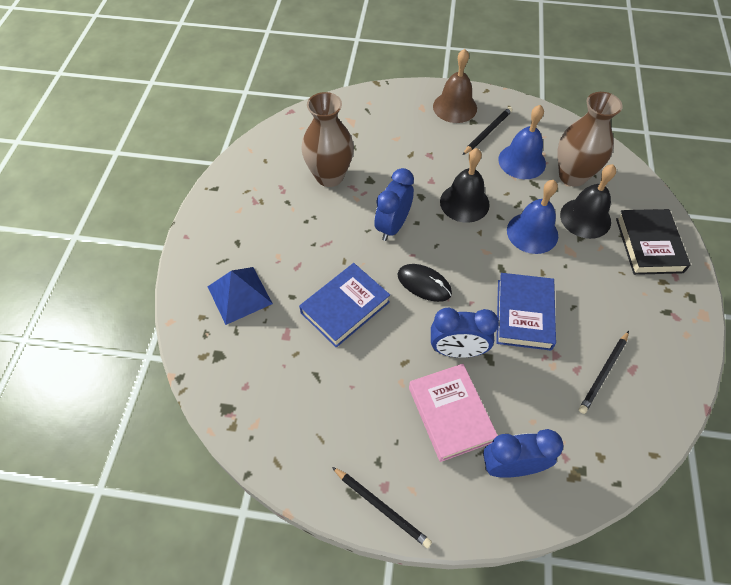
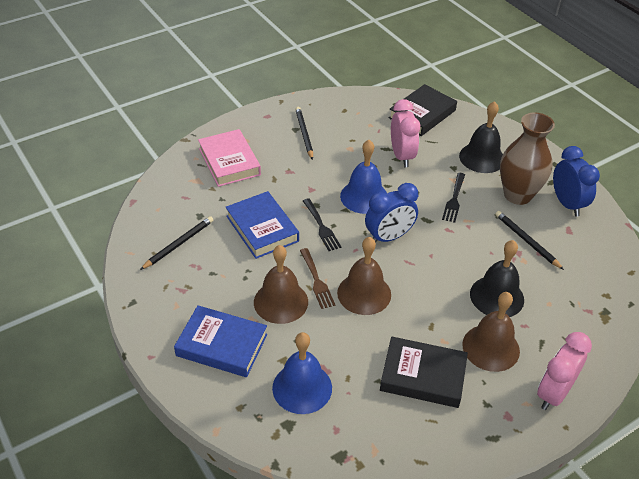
black book: [616,209,691,275] = 1 -> [380,336,468,408] [389,84,457,136] = 2
black fork: none = 0 -> [303,198,341,251] [442,173,465,223] = 2
black mouse: [398,264,452,302] = 1 -> none = 0
blue clock: [374,168,414,241] [431,308,499,358] [483,429,564,478] = 3 -> [365,183,418,242] [553,146,600,217] = 2
blue pyramid: [208,267,273,325] = 1 -> none = 0
brown bell: [433,49,477,123] = 1 -> [254,245,308,324] [337,237,391,315] [462,292,520,372] = 3
brown fork: none = 0 -> [300,248,335,309] = 1
brown vase: [301,92,354,187] [557,92,623,187] = 2 -> [500,112,555,205] = 1
pink clock: none = 0 -> [391,99,420,167] [537,332,592,410] = 2

